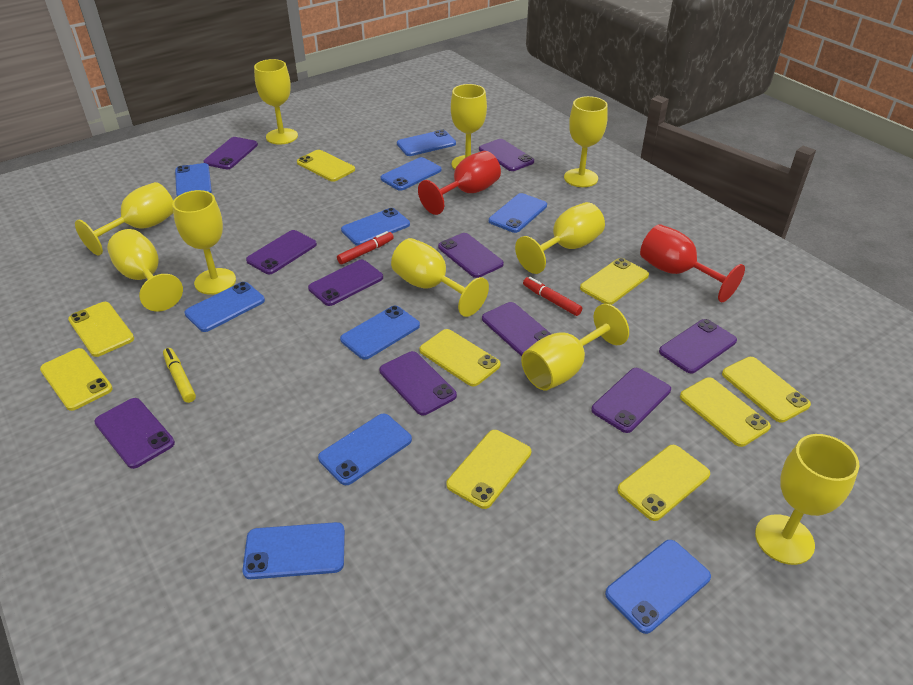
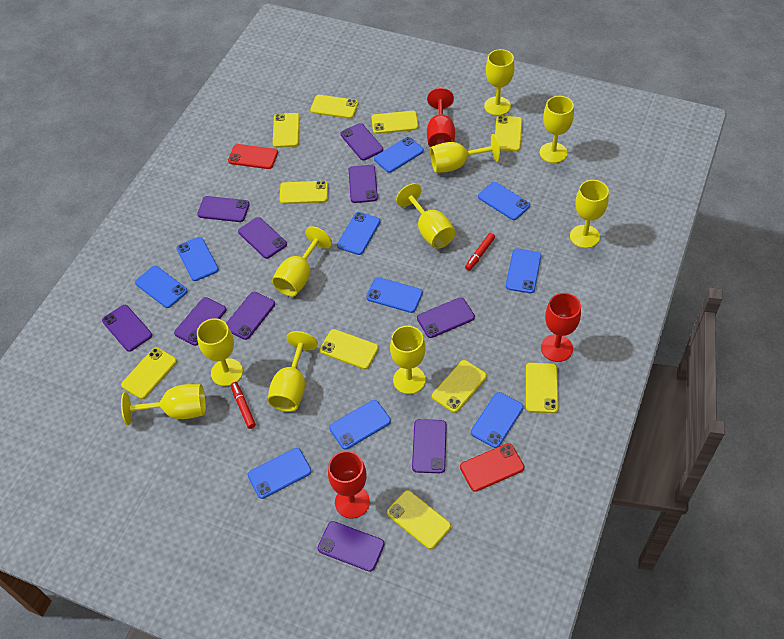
red goblet: [418,151,501,215] [640,224,745,302] = 2 -> [328,451,370,519] [427,88,455,147] [541,293,581,362] = 3
red phone: none = 0 -> [228,144,278,169] [460,443,524,492] = 2
yellow marker: [163,348,196,403] = 1 -> none = 0
yellow phone: [40,348,113,411] [68,302,134,357] [297,150,355,182] [419,329,501,387] [446,430,531,509] [580,258,649,305] [617,445,710,521] [680,377,771,447] [722,357,811,423] = 9 -> [121,347,177,399] [273,113,299,148] [279,181,328,204] [310,95,358,119] [320,329,379,369] [371,111,418,134] [387,490,451,549] [432,360,487,413] [495,116,522,151] [526,363,558,413] = 10

